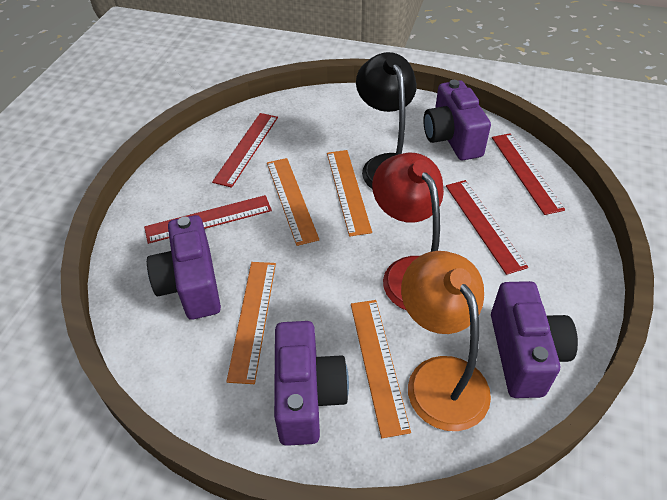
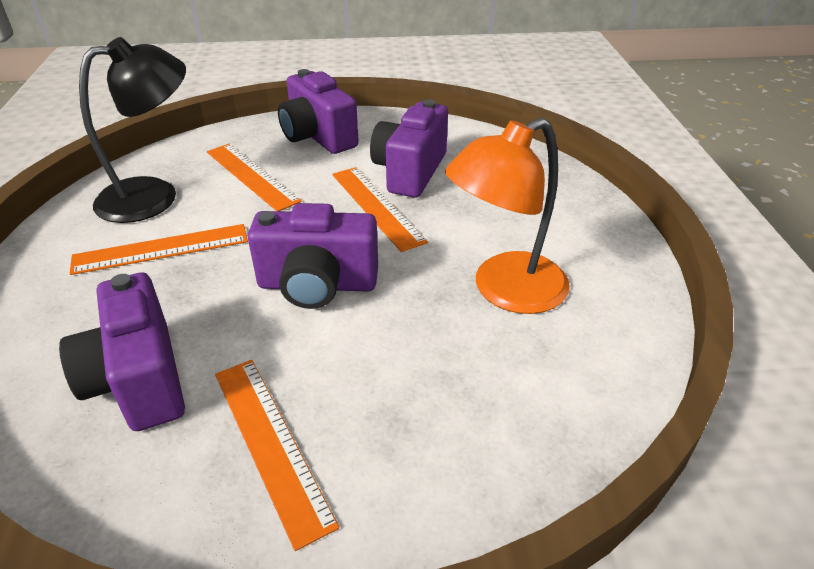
red lamp: [372,153,444,311] = 1 -> none = 0
red ruler: [144,195,272,244] [212,113,278,188] [446,180,528,275] [492,133,565,215] = 4 -> none = 0

